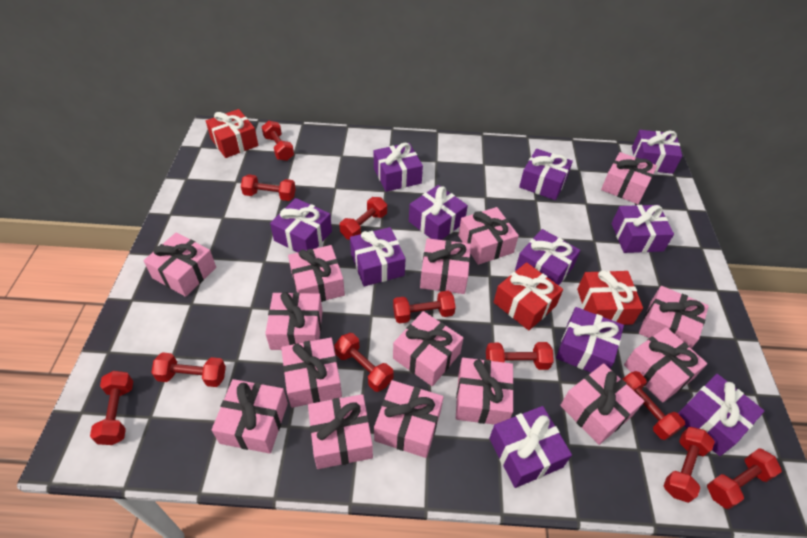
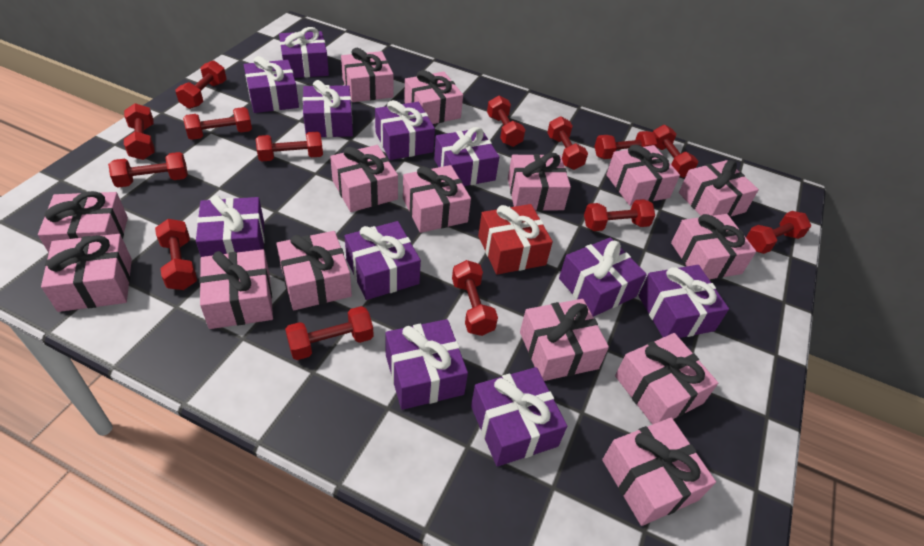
red dumbbell: [90,371,133,445] [151,352,226,387] [241,174,296,201] [262,120,294,161] [334,333,394,392] [340,197,387,240] [393,291,456,323] [486,342,554,370] [623,371,685,440] [664,427,715,503] [707,448,782,509] = 11 -> [108,152,188,188] [124,103,155,160] [155,219,197,290] [176,60,226,109] [183,107,252,140] [256,132,323,161] [285,306,374,360] [452,260,498,336] [487,96,525,147] [547,116,588,170] [584,199,655,231] [595,131,657,159] [653,125,698,178] [746,211,811,254] = 14
red gift: [206,109,258,158] [494,262,563,330] [577,270,643,325] = 3 -> [478,204,553,275] = 1

